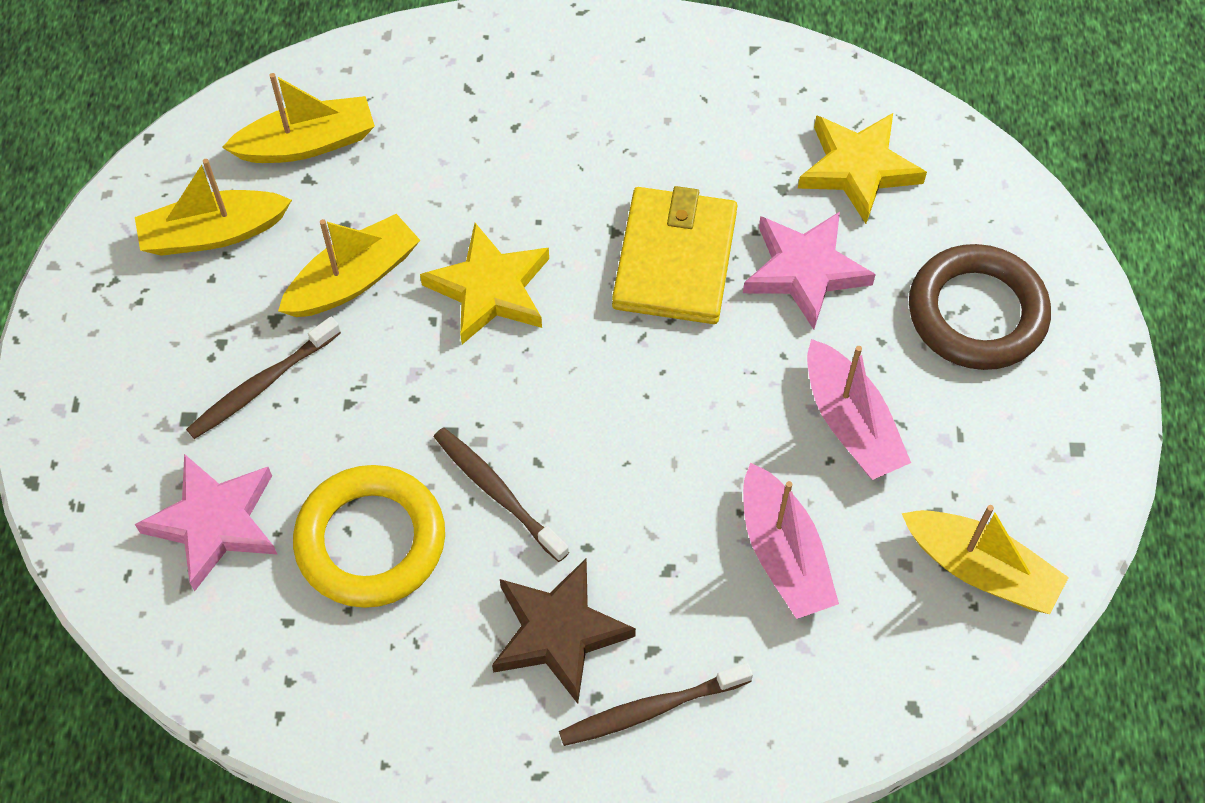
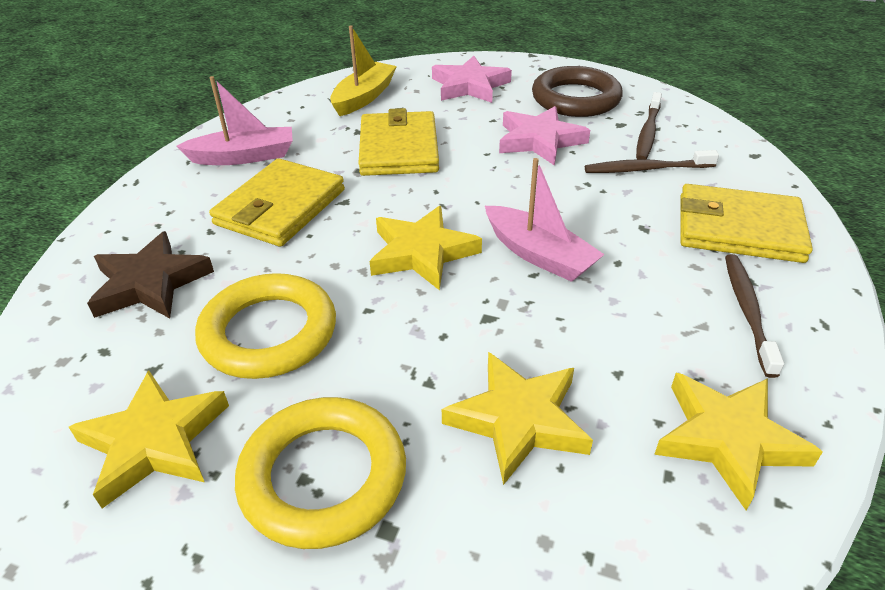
yellow boat: [135,159,292,256] [222,73,375,163] [278,214,420,317] [902,505,1069,614] = 4 -> [330,25,397,116] = 1
yellow ring: [293,465,445,608] = 1 -> [195,273,336,379] [235,397,406,549] = 2
yellow star: [420,223,549,344] [798,113,927,224] = 2 -> [69,370,229,508] [369,206,482,290] [442,352,593,485] [654,373,823,511] = 4
yellow wallet: [612,186,737,324] = 1 -> [209,158,345,247] [358,108,439,176] [680,184,813,263] = 3

